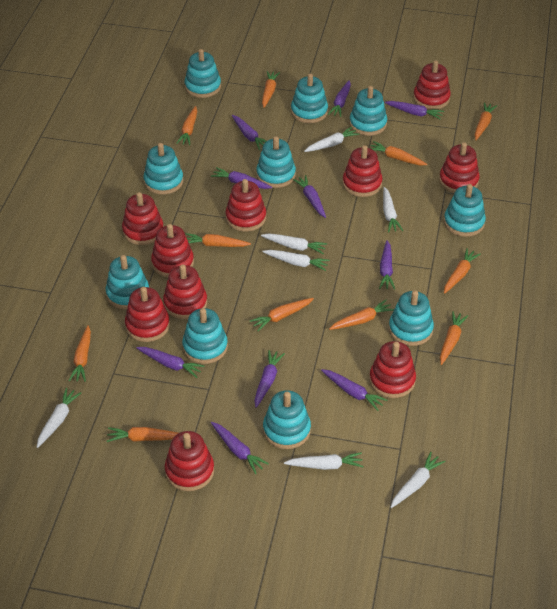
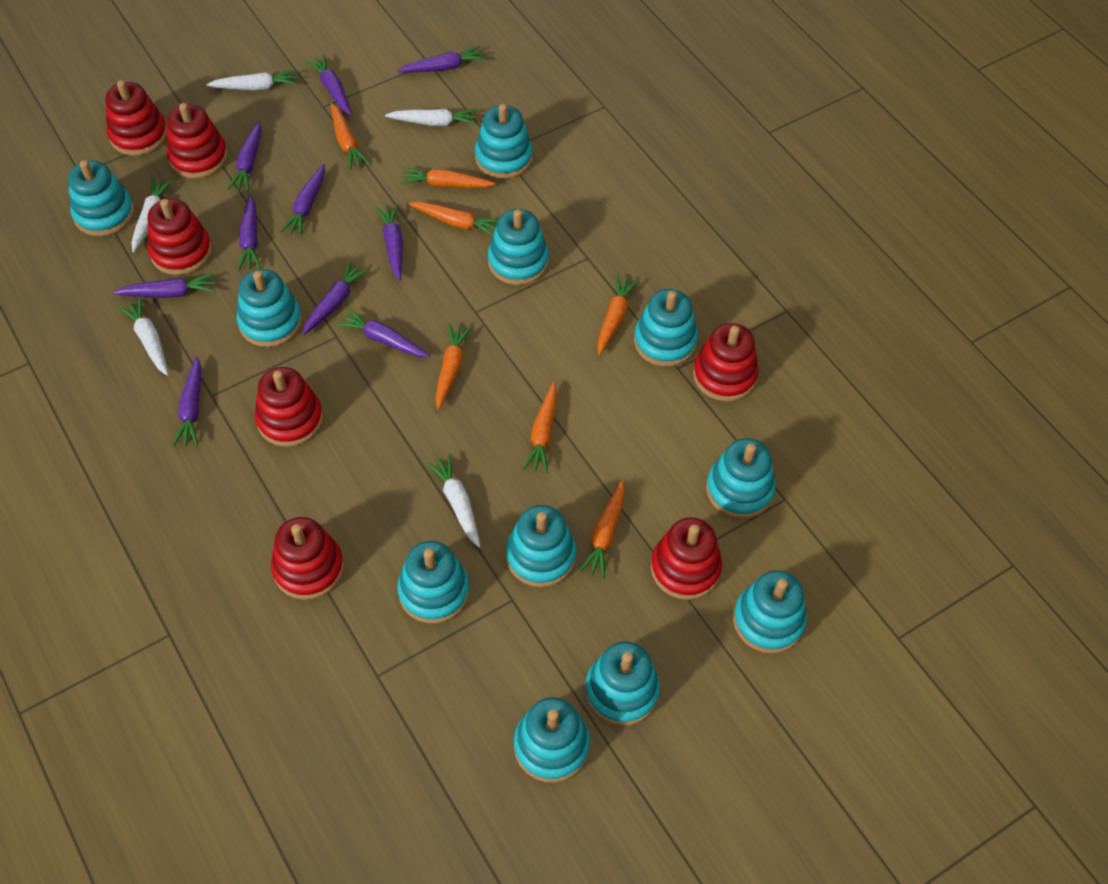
orange carrot: [69,325,91,382] [107,427,178,442] [176,106,197,145] [186,233,251,247] [250,298,314,331] [262,71,280,108] [329,299,394,330] [370,141,427,165] [440,311,468,365] [444,248,481,294] [474,102,497,140] = 11 -> [331,103,370,170] [400,167,496,188] [409,202,498,236] [435,323,472,410] [522,382,557,473] [579,480,625,579] [597,275,638,356] = 7
red stacking toy: [122,192,163,245] [125,287,170,342] [151,224,194,277] [163,264,207,319] [165,431,214,491] [225,179,266,232] [343,145,383,197] [369,341,416,398] [413,60,451,110] [439,142,480,193] = 10 -> [105,80,167,156] [148,199,212,275] [166,103,228,179] [255,367,323,447] [271,517,344,600] [651,517,722,600] [693,323,759,401] = 7
turquoise stacking toy: [106,255,149,310] [143,143,183,194] [182,308,228,364] [185,49,221,98] [256,136,296,188] [263,390,311,449] [291,74,328,123] [349,86,387,136] [389,291,434,346] [444,184,486,237] = 10 -> [68,160,134,236] [236,269,302,347] [397,541,470,624] [475,104,533,179] [488,209,549,285] [506,505,576,587] [514,697,590,783] [585,642,660,726] [634,289,698,367] [706,438,776,519] [733,570,807,654] = 11
white carrot: [37,388,81,448] [261,234,327,254] [262,250,330,271] [284,452,364,470] [304,127,360,152] [383,187,403,232] [390,452,445,508] = 7 -> [118,297,168,376] [132,177,173,252] [206,70,298,90] [385,109,477,126] [426,454,481,548] = 5

